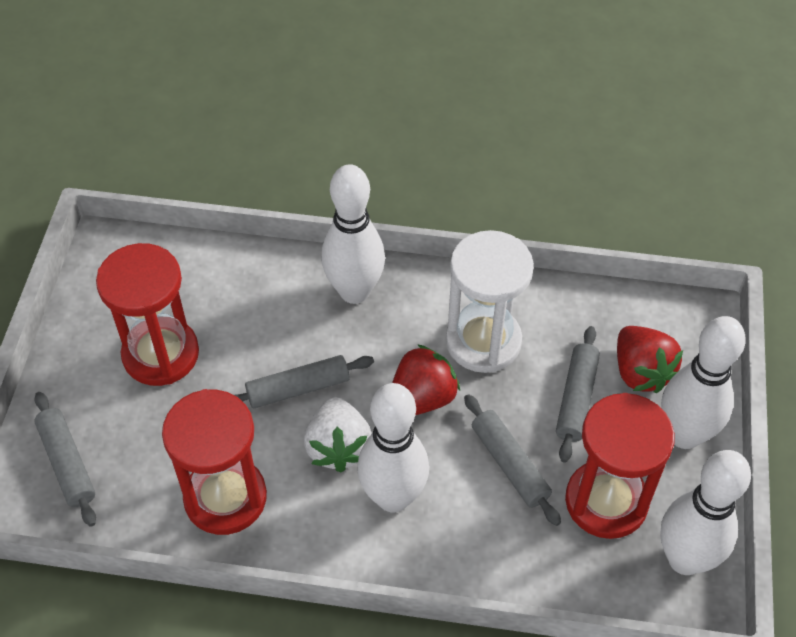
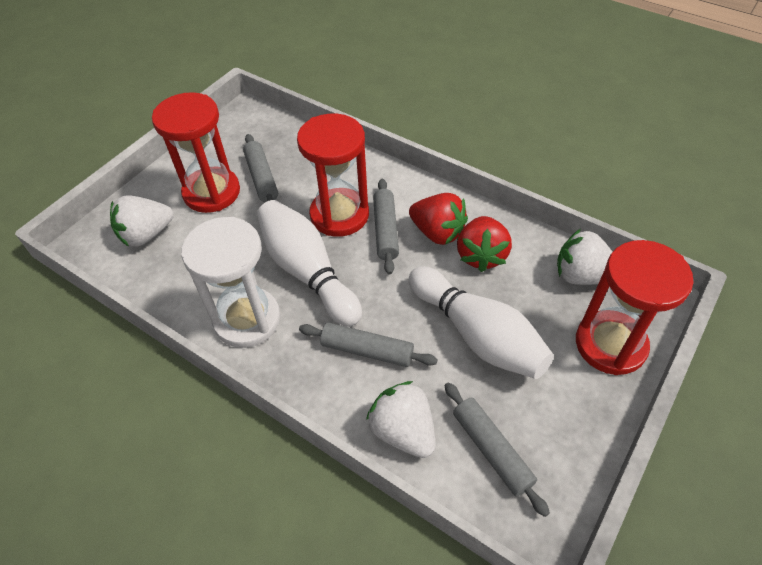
white bowling pin: [321,164,385,304] [357,383,429,513] [660,450,751,575] [661,316,746,449] = 4 -> [257,200,362,327] [409,267,554,379] = 2
white strawberry: [304,397,372,472] = 1 -> [110,195,174,247] [366,381,435,458] [557,229,612,285] = 3

